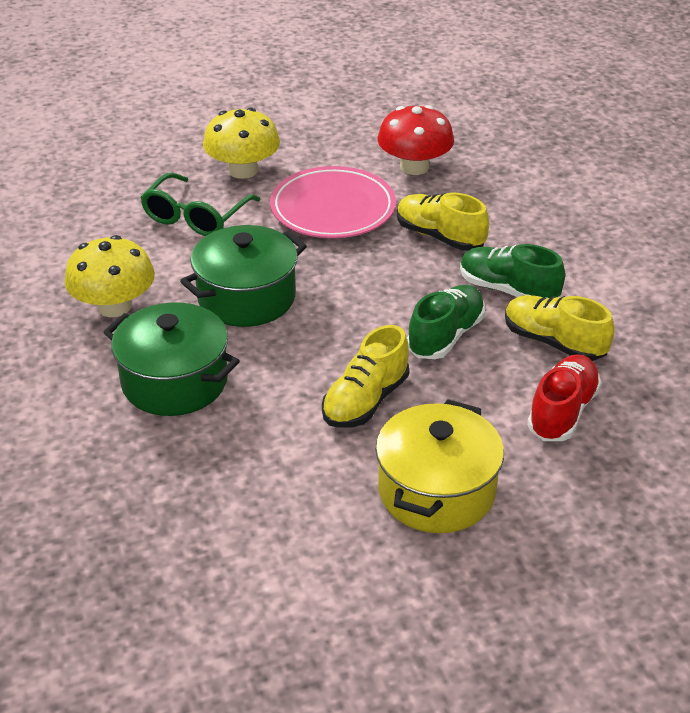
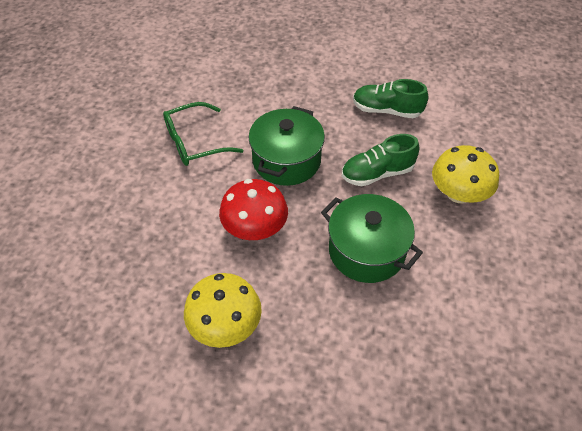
pink plate: [270,166,396,238] = 1 -> none = 0
red shoe: [527,354,602,441] = 1 -> none = 0
yellow pot: [376,399,504,533] = 1 -> none = 0
yellow shoe: [322,325,409,428] [397,192,489,251] [505,295,614,361] = 3 -> none = 0

